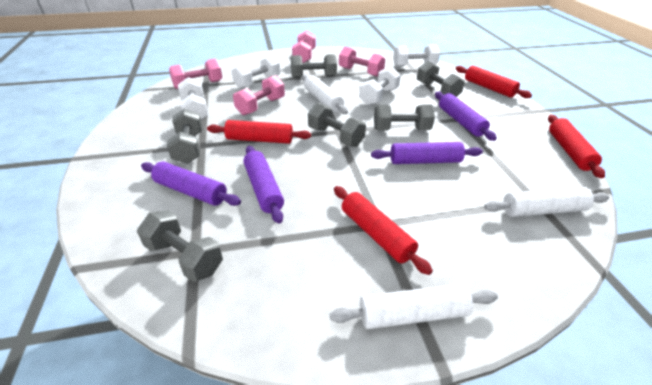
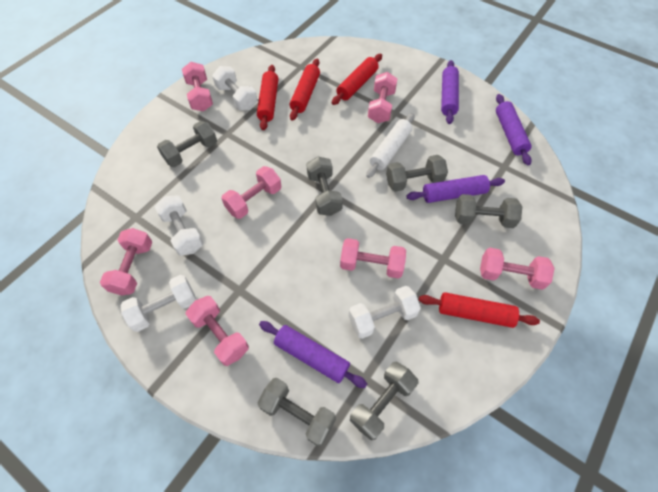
pink dumbbell: [169,59,222,89] [233,75,285,115] [292,30,316,63] [339,47,385,77] = 4 -> [100,228,152,296] [182,62,213,112] [186,296,249,366] [221,166,281,219] [340,238,406,279] [368,72,397,123] [480,248,555,290] = 7
white rolling pin: [302,75,348,114] [330,284,498,329] [484,187,609,217] = 3 -> [366,113,415,178] = 1

